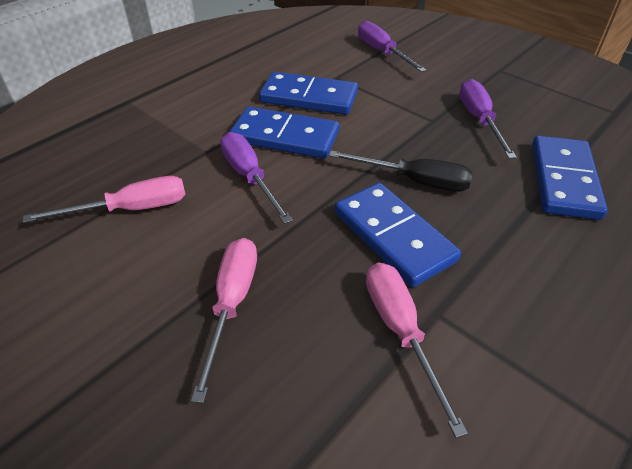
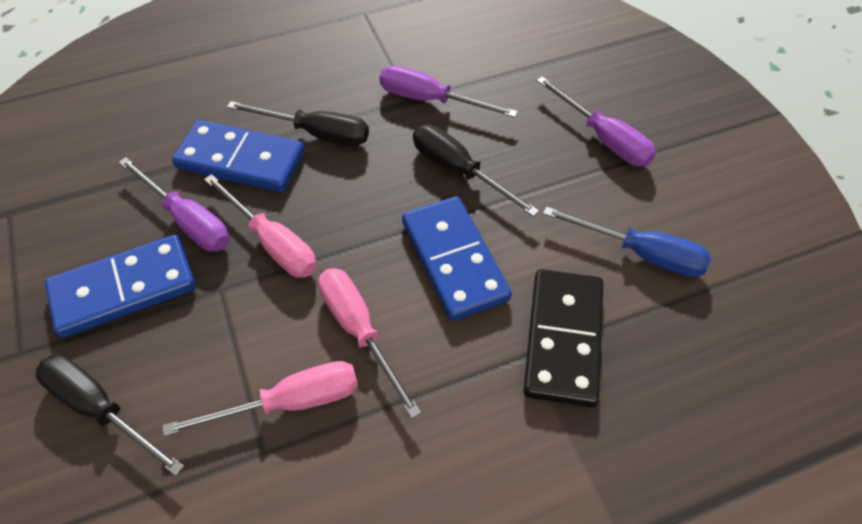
black domino: none = 0 -> [523,269,604,407] = 1
black screwdriver: [328,150,473,192] = 1 -> [36,355,184,476] [227,101,369,146] [413,125,539,217] = 3
blue domino: [229,107,340,159] [259,72,358,115] [335,183,461,287] [532,136,608,220] = 4 -> [45,235,196,338] [172,120,305,192] [402,196,512,321] = 3
blue screwdriver: none = 0 -> [543,206,711,277] = 1

